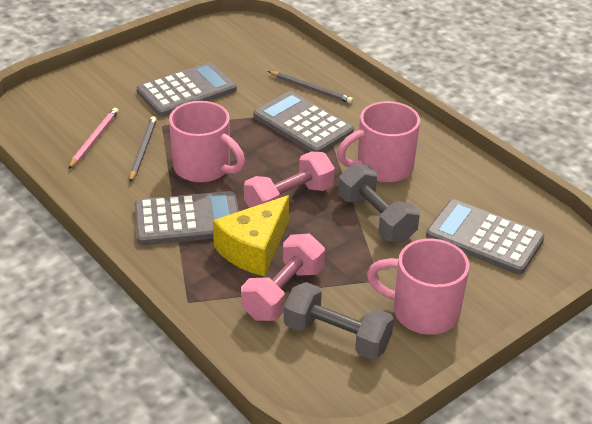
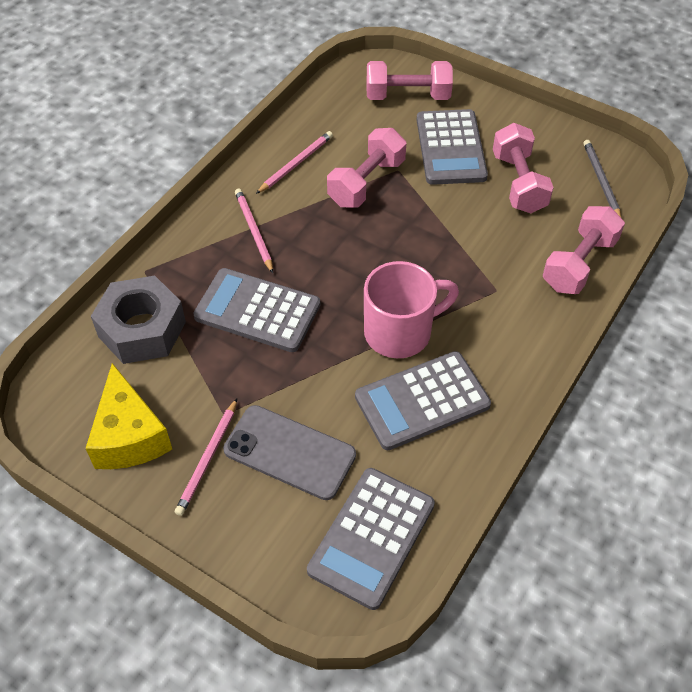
grey dumbbell: [284,282,394,360] [338,163,420,243] = 2 -> none = 0
grey nut: none = 0 -> [91,276,186,364] = 1
grey pencil: [129,116,157,182] [268,71,353,104] = 2 -> [583,140,621,217] = 1
grey phone: none = 0 -> [223,405,356,500] = 1
pink dumbbell: [241,234,325,321] [244,152,335,208] = 2 -> [327,128,406,208] [367,61,453,100] [493,123,554,213] [543,206,625,294] = 4
pink mug: [169,101,245,183] [337,101,420,183] [367,239,470,335] = 3 -> [364,261,459,358] = 1
pink pencil: [68,108,119,169] = 1 -> [175,399,237,516] [235,189,273,273] [256,131,333,194] = 3

